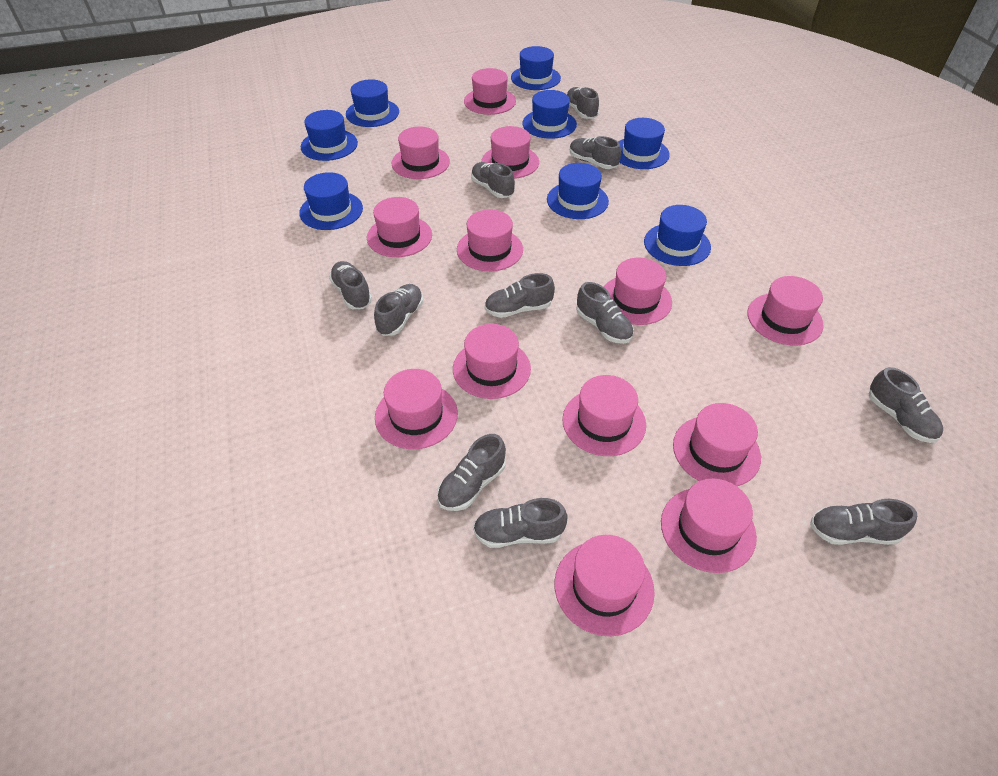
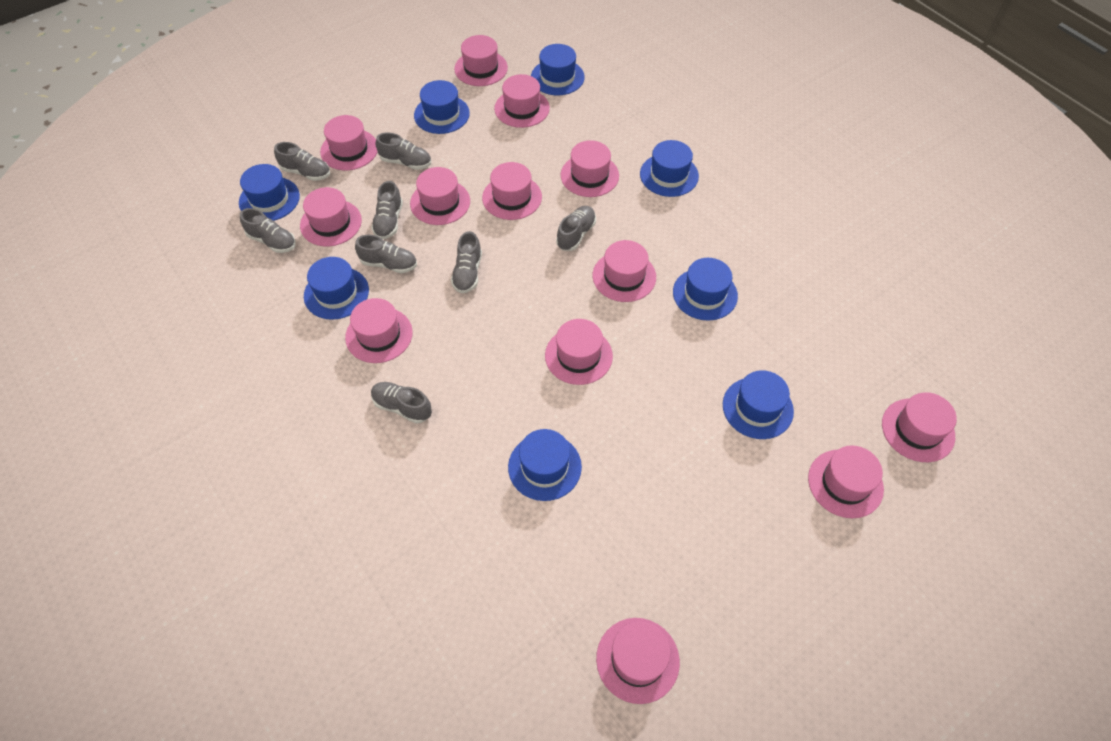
grey shoe: [329,261,372,309] [374,284,423,336] [437,434,506,511] [471,162,515,198] [473,498,568,548] [484,273,555,318] [567,87,599,119] [570,136,621,169] [576,282,634,344] [810,499,917,545] [869,367,943,443] = 11 -> [240,208,296,253] [274,142,330,181] [355,235,417,273] [371,181,403,239] [371,382,432,424] [376,132,431,170] [451,231,482,293] [556,206,596,251] = 8

